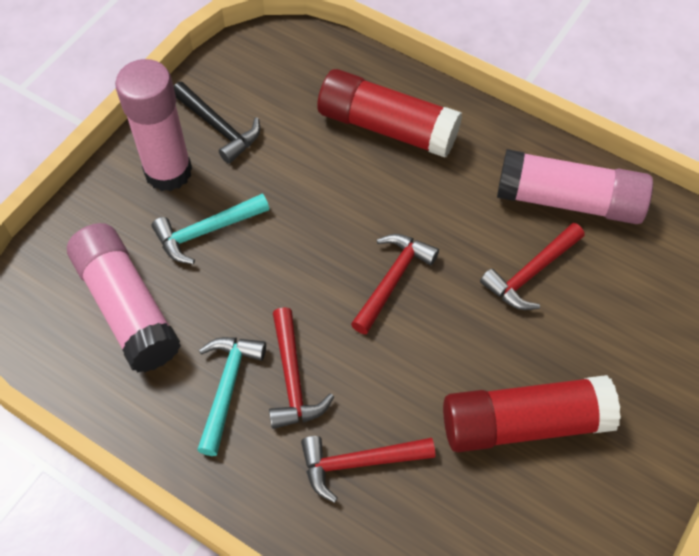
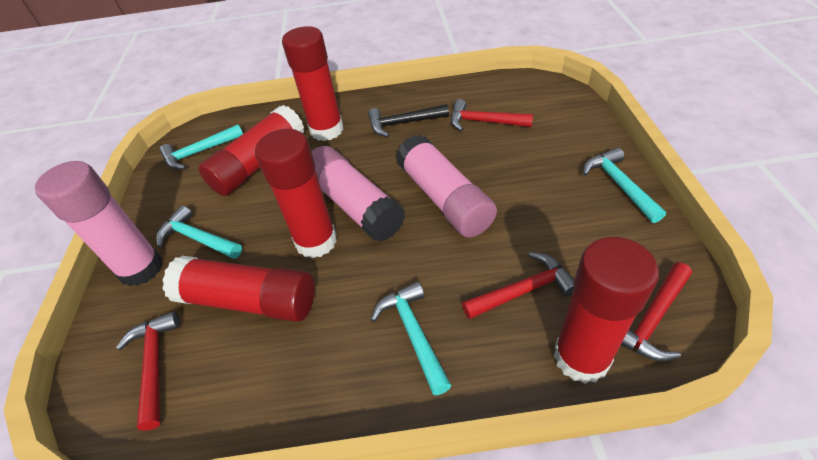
red glue stick: [317,69,462,158] [443,375,621,452] = 2 -> [162,256,315,322] [198,105,304,196] [255,129,337,258] [282,26,344,141] [554,237,659,384] = 5
turquoise hammer: [152,194,269,264] [197,337,266,456] = 2 -> [156,205,242,259] [160,125,243,170] [371,281,452,395] [583,148,666,223] = 4

